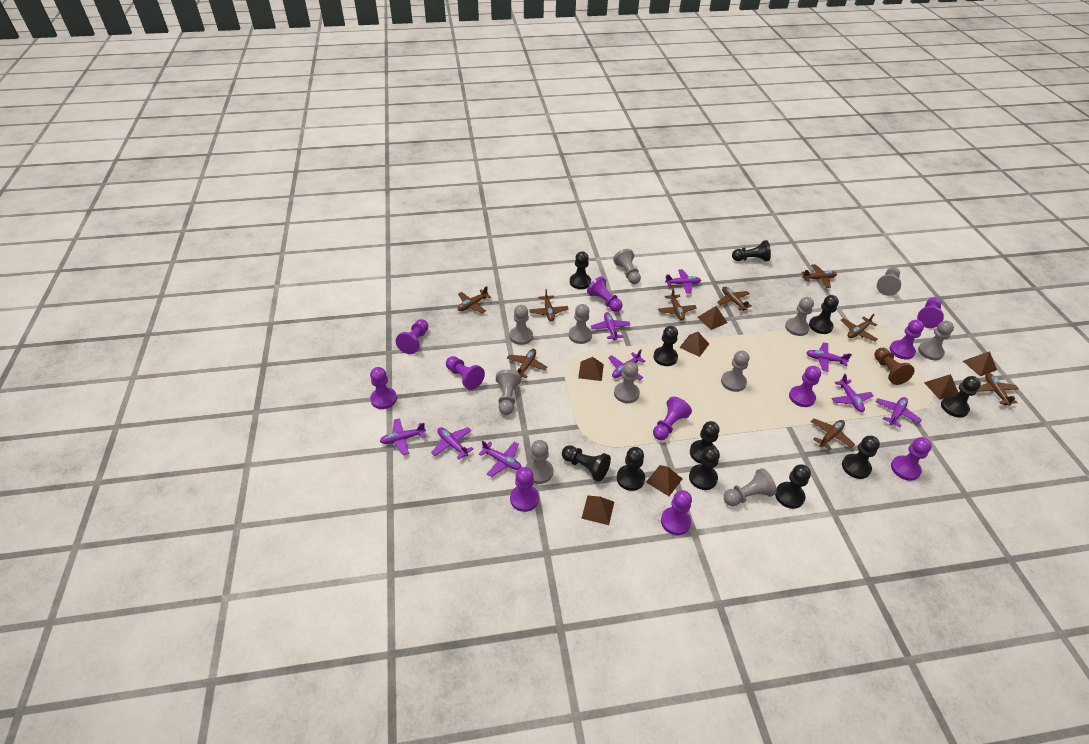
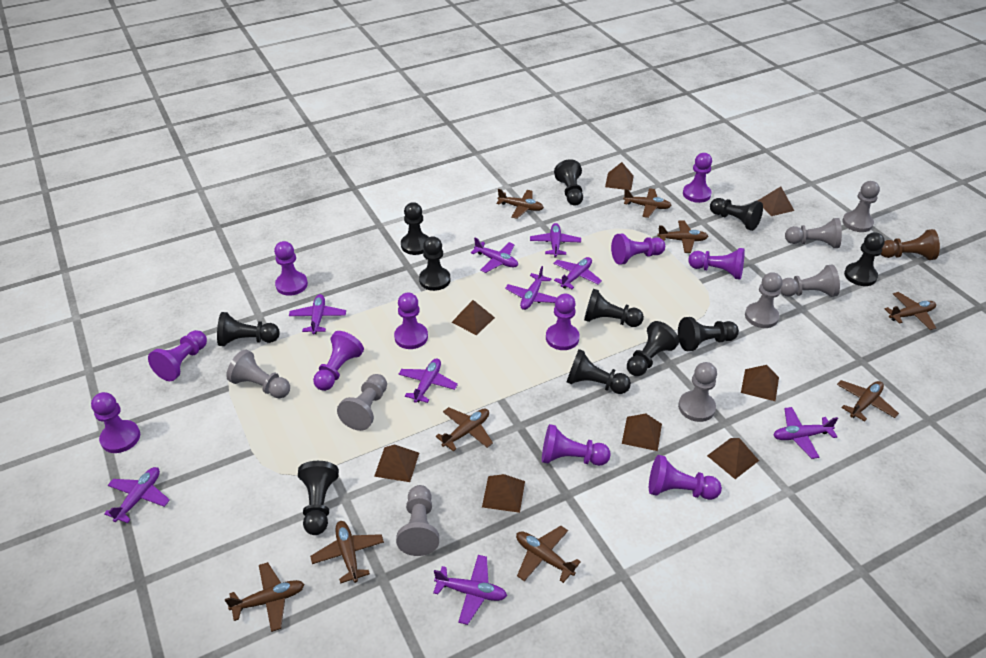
brown pyramid: [578,357,604,381] [581,495,614,525] [646,465,682,496] [679,332,709,357] [697,306,728,330] [924,374,958,399] [963,351,997,376] = 7 -> [374,444,419,482] [452,300,495,335] [482,474,525,513] [605,162,634,190] [622,414,662,451] [707,438,759,479] [741,365,779,401] [758,186,794,216] = 8
grey pawn: [496,370,521,415] [510,305,533,345] [526,440,553,484] [569,304,592,344] [613,249,641,284] [614,362,640,403] [721,351,749,392] [724,468,777,506] [785,297,814,336] [877,267,901,296] [918,321,954,360] = 11 -> [226,349,290,398] [337,374,387,431] [396,485,439,556] [678,362,717,422] [745,272,783,328] [781,264,840,297] [785,218,842,248] [842,181,880,232] = 8

